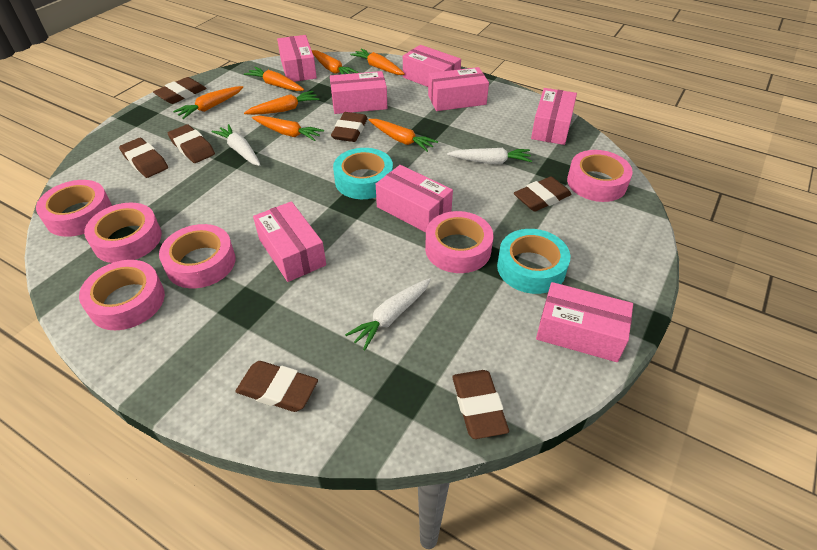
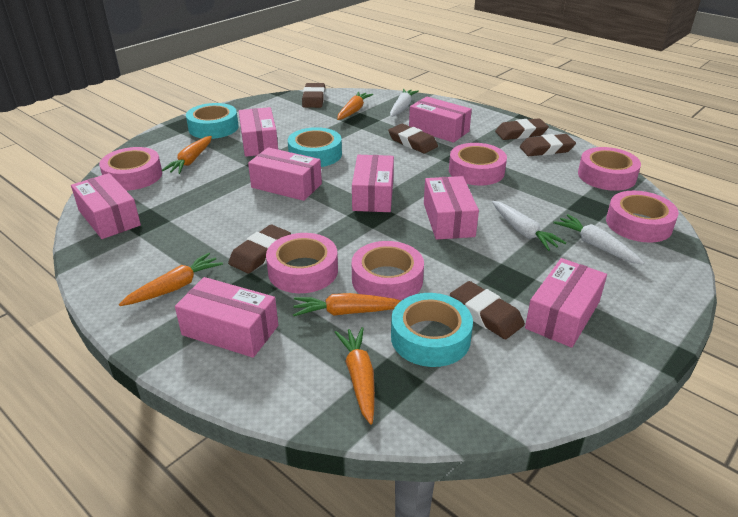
brown eraser: [119,138,168,178] [153,77,207,104] [168,124,215,163] [235,361,318,412] [331,112,368,142] [452,370,509,439] [514,176,572,212] = 7 -> [228,225,291,273] [302,83,325,108] [388,124,438,153] [450,281,525,339] [495,118,549,140] [520,134,576,156] = 6
orange carrot: [173,86,243,119] [244,67,304,91] [244,91,319,115] [252,116,324,141] [312,50,359,74] [350,48,405,75] [369,119,438,152] = 7 -> [119,253,223,306] [162,136,212,174] [293,293,401,316] [335,327,375,424] [337,92,373,120] = 5
turquoise tape: [333,148,393,199] [497,229,570,294] = 2 -> [186,103,239,139] [288,127,342,167] [391,293,473,367] = 3

